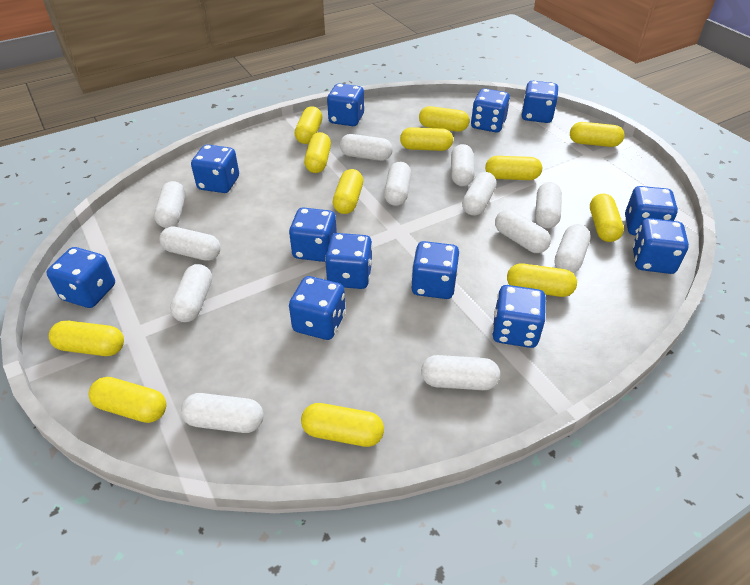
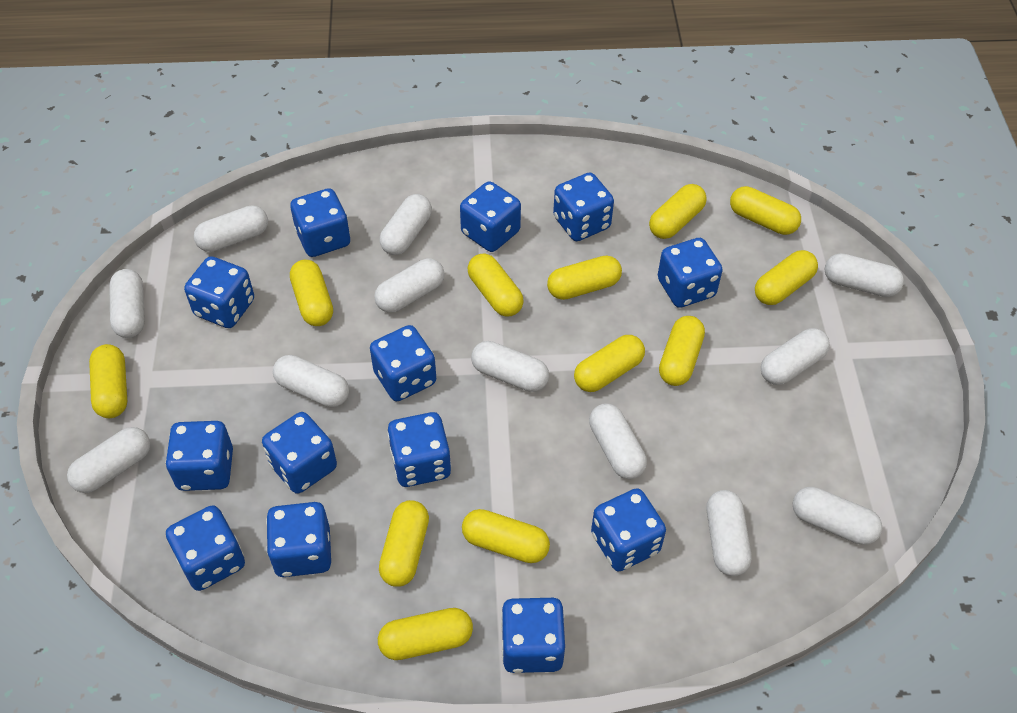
blue dice: [46,247,115,308] [191,144,239,193] [289,207,337,262] [289,276,345,340] [325,233,373,289] [327,83,364,126] [411,241,459,299] [471,88,510,132] [492,285,546,348] [521,81,558,123] [625,186,678,235] [633,218,689,274] = 12 -> [166,421,233,491] [166,505,245,591] [184,256,254,328] [262,412,337,494] [266,502,331,577] [290,188,350,257] [370,325,436,401] [387,412,451,487] [460,181,521,252] [501,598,565,673] [553,173,614,241] [591,488,666,572] [658,238,723,308] = 13

